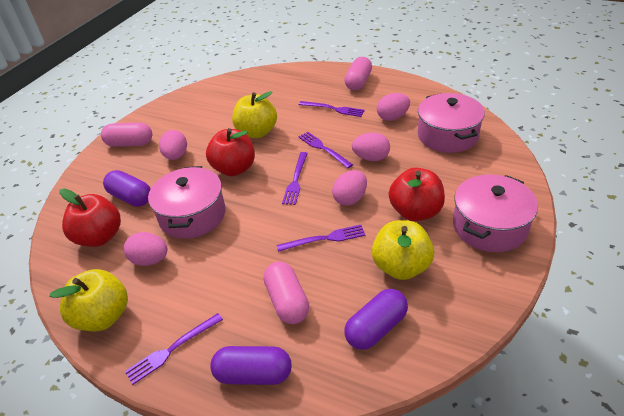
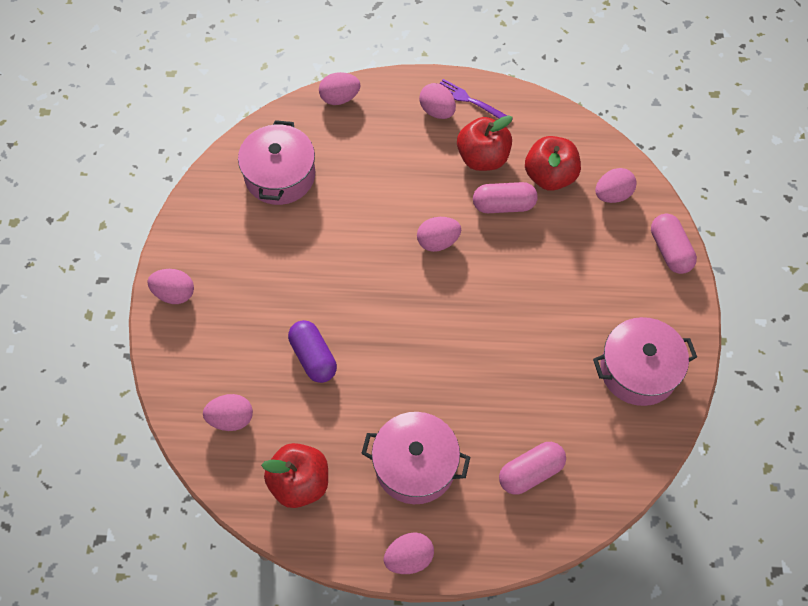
pink egg: [123,232,167,266] [159,130,187,160] [332,170,367,206] [352,132,390,161] [377,93,410,121] = 5 -> [147,269,194,304] [203,394,253,431] [319,72,360,105] [384,532,434,574] [417,217,461,252] [419,83,456,119] [595,168,637,203] = 7
purple capsule: [103,170,151,207] [210,346,292,385] [344,289,408,350] = 3 -> [288,320,337,383] = 1
purple fork: [124,313,223,385] [277,225,366,252] [282,152,308,205] [298,132,353,168] [299,101,365,117] = 5 -> [440,79,513,125] = 1
yellow apple: [49,269,128,331] [232,91,277,138] [372,220,434,280] = 3 -> none = 0

